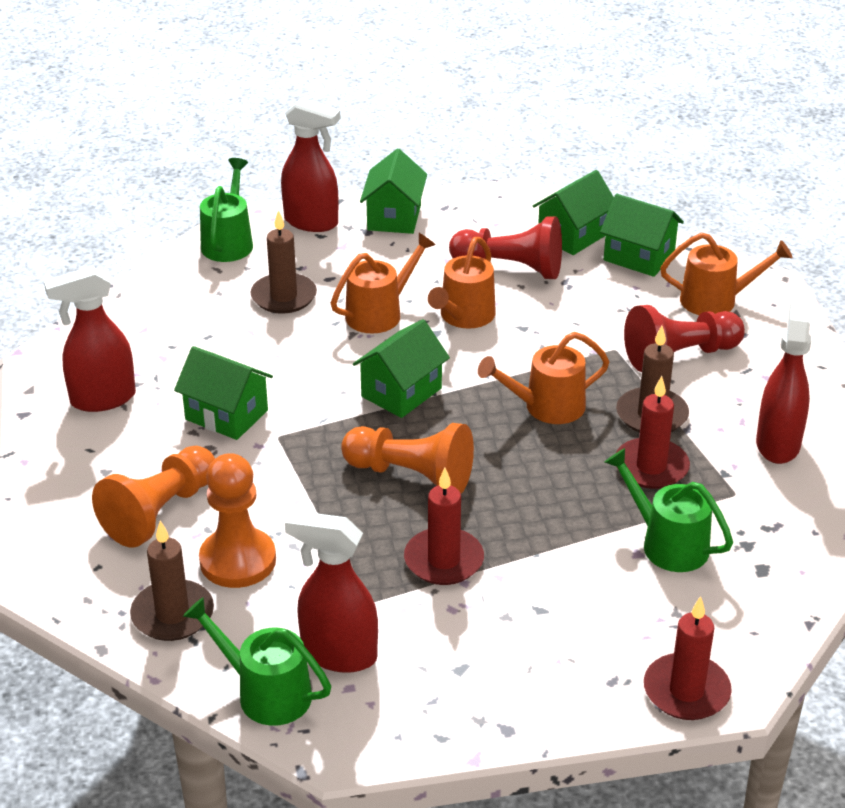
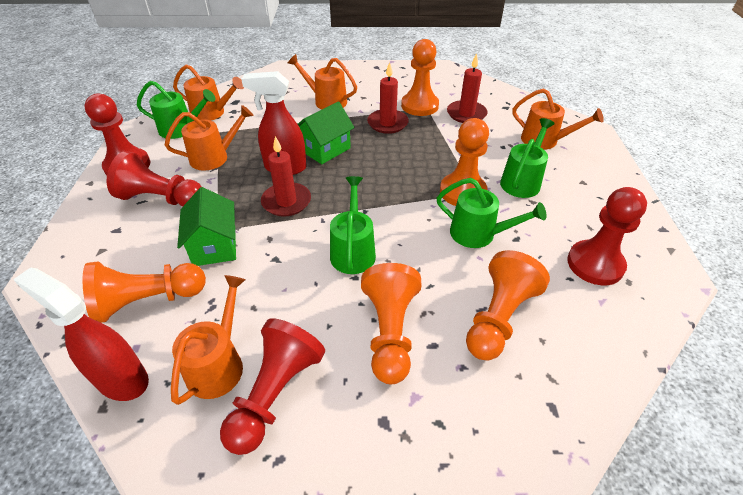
brown candle: [130,521,214,641] [250,210,317,314] [616,326,689,433] = 3 -> none = 0
green house: [174,346,273,440] [353,319,450,418] [360,149,427,234] [533,170,614,255] [600,194,684,277] = 5 -> [177,187,236,266] [298,102,355,164] = 2
green watering can: [183,597,331,726] [200,158,253,262] [605,448,733,572] = 3 -> [137,81,215,139] [330,176,376,274] [437,178,547,248] [500,118,555,198] = 4
orange pawn: [92,446,215,547] [199,453,276,588] [341,423,474,494] = 3 -> [83,262,206,323] [361,263,421,384] [401,39,439,116] [440,118,489,206] [466,250,550,360] = 5
orange watering can: [331,233,436,333] [428,237,496,329] [478,332,610,424] [660,232,792,315] = 4 -> [165,105,253,171] [171,275,246,405] [173,64,244,120] [288,54,357,109] [512,88,604,150] = 5
red pawn: [449,217,562,279] [624,305,745,372] = 2 -> [84,94,150,175] [107,151,202,206] [220,318,325,455] [567,187,647,285] = 4
red spray bottle: [44,266,136,412] [281,98,341,232] [285,510,378,673] [756,296,812,464] = 4 -> [13,267,149,401] [241,71,306,175] = 2

